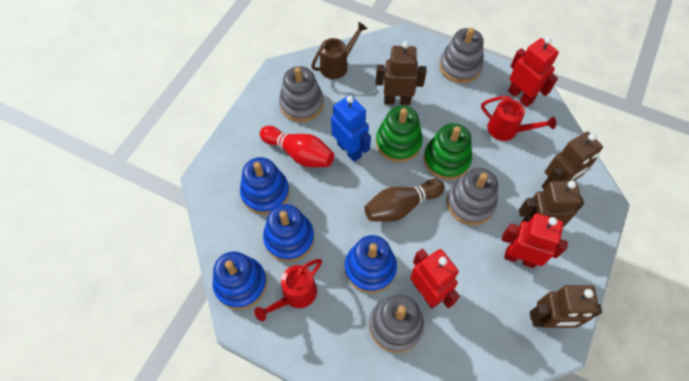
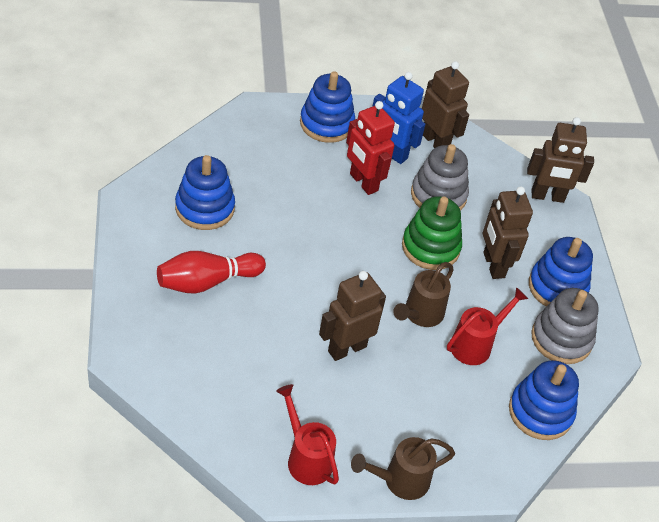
brown bowling pin: [364,179,445,222] = 1 -> none = 0
brown watering can: [311,22,368,79] = 1 -> [351,437,455,500] [393,262,454,327] = 2
green stacking toy: [376,106,423,162] [424,123,472,180] = 2 -> [402,196,462,270] = 1
grey stacking toy: [279,66,324,122] [369,294,424,353] [439,28,484,83] [447,168,498,225] = 4 -> [411,144,469,211] [531,288,599,364] = 2
red robot: [410,249,460,308] [502,213,568,268] [508,37,559,107] = 3 -> [346,101,395,195] = 1

